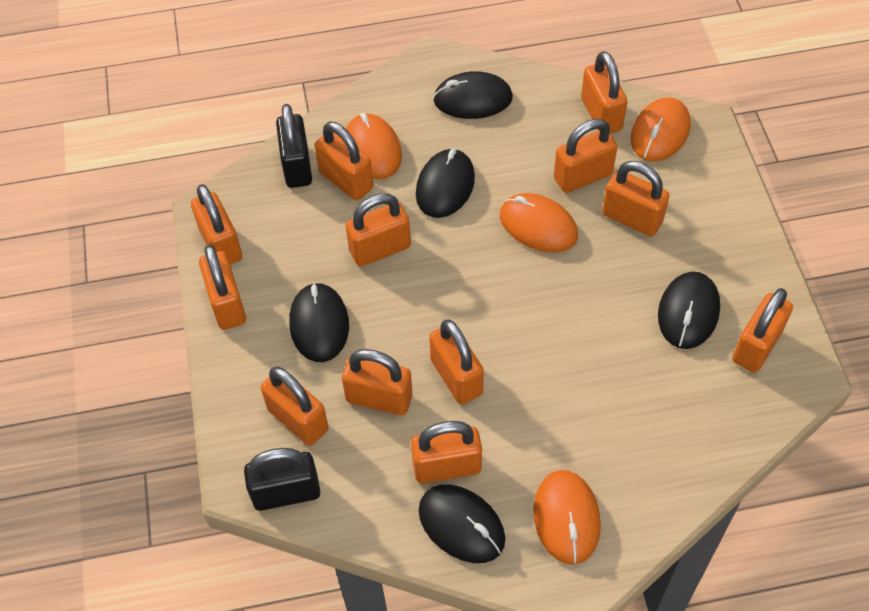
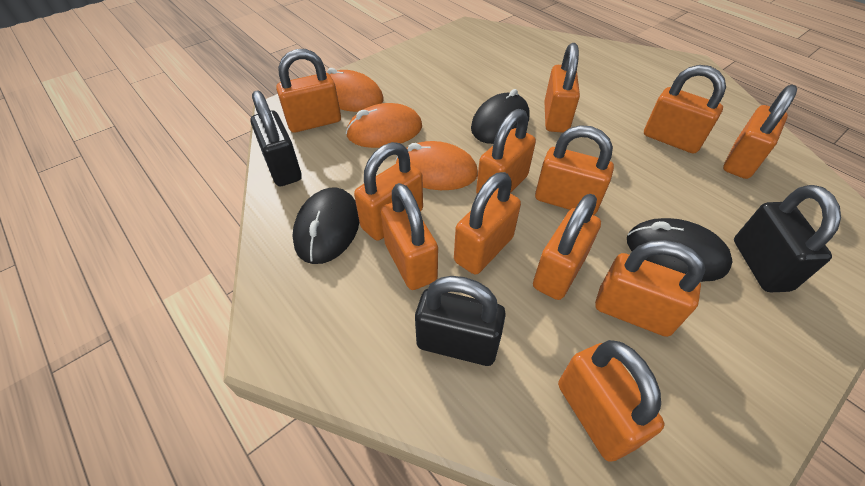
black mouse: [289,282,349,362] [416,149,475,218] [419,485,505,563] [433,71,513,119] [658,272,720,349] = 5 -> [292,188,359,264] [471,89,530,144] [627,218,733,282] = 3
black padlock: [244,448,320,511] [276,104,312,188] = 2 -> [251,90,302,186] [415,276,506,366] [734,185,841,292] = 3
orange mouse: [346,113,402,179] [500,193,578,253] [533,470,601,565] [631,97,691,161] = 4 -> [327,68,383,112] [346,103,422,148] [396,141,478,190] = 3

